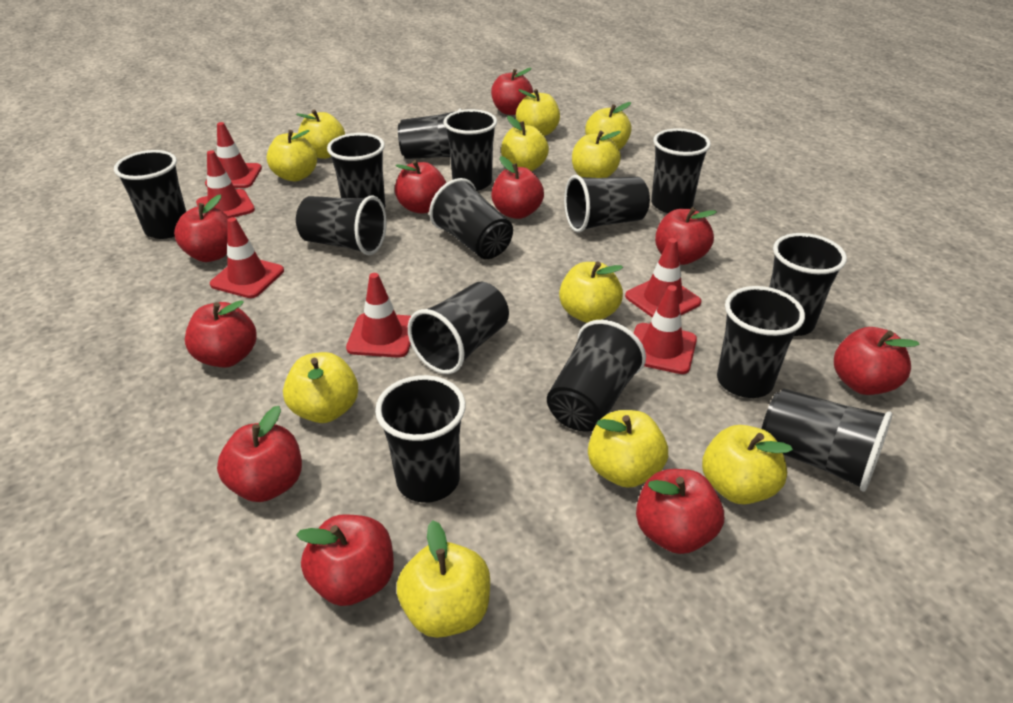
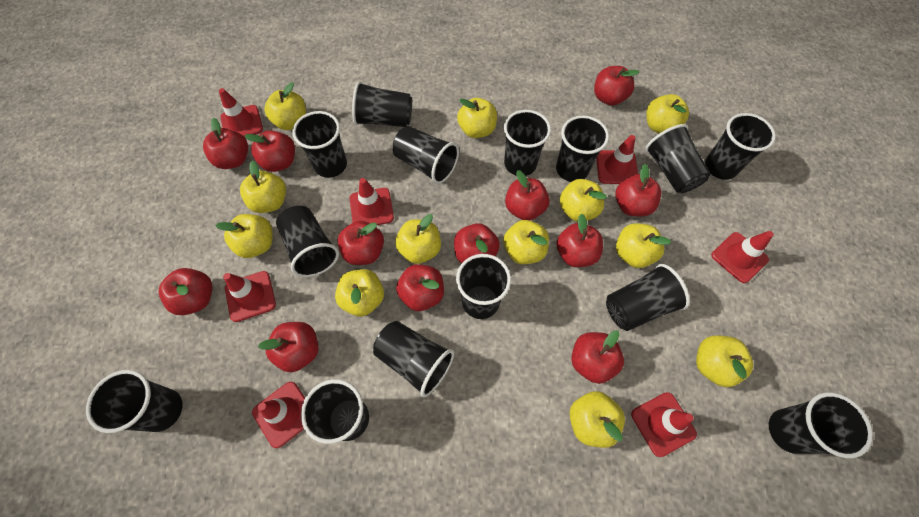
red apple: [174,194,229,262] [185,300,256,368] [217,406,302,502] [296,514,394,606] [395,160,446,214] [491,68,533,115] [491,156,544,219] [636,469,724,554] [655,207,717,265] [834,327,920,395] = 10 -> [159,268,212,315] [203,118,248,169] [245,130,295,172] [258,322,319,372] [337,221,384,265] [396,264,444,311] [454,223,500,263] [505,170,549,220] [556,214,603,267] [571,331,624,384] [594,66,639,106] [615,164,661,216] = 12
red traffic cone: [196,150,255,218] [205,122,262,188] [210,217,284,298] [346,273,411,358] [625,238,701,318] [634,285,697,374] = 6 -> [219,88,263,137] [223,271,276,322] [252,382,305,448] [349,178,394,225] [596,135,638,184] [631,392,697,457] [711,231,774,283] = 7
yellow apple: [267,130,317,181] [283,352,358,423] [296,109,345,159] [397,521,490,638] [501,116,549,171] [516,89,560,136] [559,262,623,323] [572,131,621,178] [585,102,632,150] [588,410,668,488] [702,425,793,504] = 11 -> [215,214,273,258] [240,161,286,213] [264,82,306,130] [335,269,384,316] [395,214,441,264] [457,98,497,138] [503,220,549,264] [559,179,607,222] [569,391,625,448] [616,223,671,268] [646,94,689,133] [696,335,753,387] = 12

